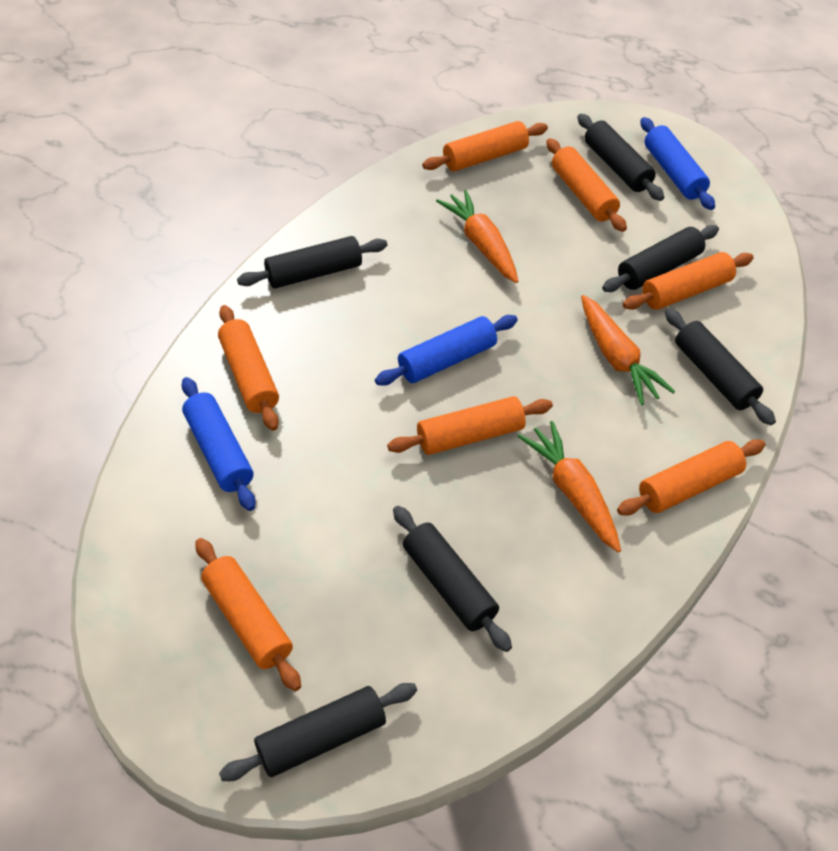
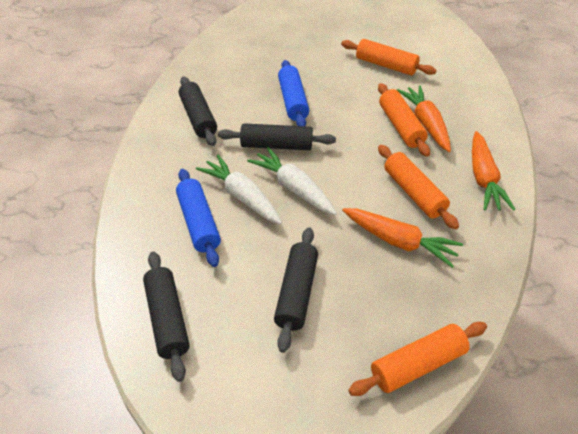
black rolling pin: [219,683,417,781] [237,236,387,288] [393,506,512,652] [577,114,664,201] [602,225,719,292] [665,309,776,425] = 6 -> [143,251,190,382] [179,76,217,146] [218,123,336,150] [274,227,318,353] = 4
blue rolling pin: [182,377,256,511] [375,315,518,386] [640,117,715,210] = 3 -> [176,169,221,267] [278,60,309,126] = 2
orange rolling pin: [195,538,301,691] [218,305,279,431] [387,396,553,455] [422,121,548,171] [546,138,627,232] [617,439,765,516] [623,252,754,310] = 7 -> [341,39,436,76] [348,322,487,396] [378,83,430,157] [378,145,459,229] = 4
white carrot: none = 0 -> [196,155,282,224] [247,147,337,215] = 2

